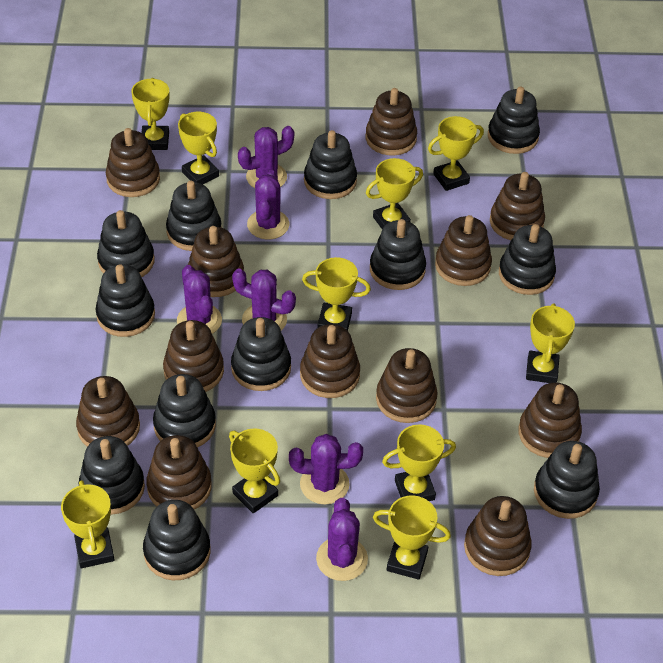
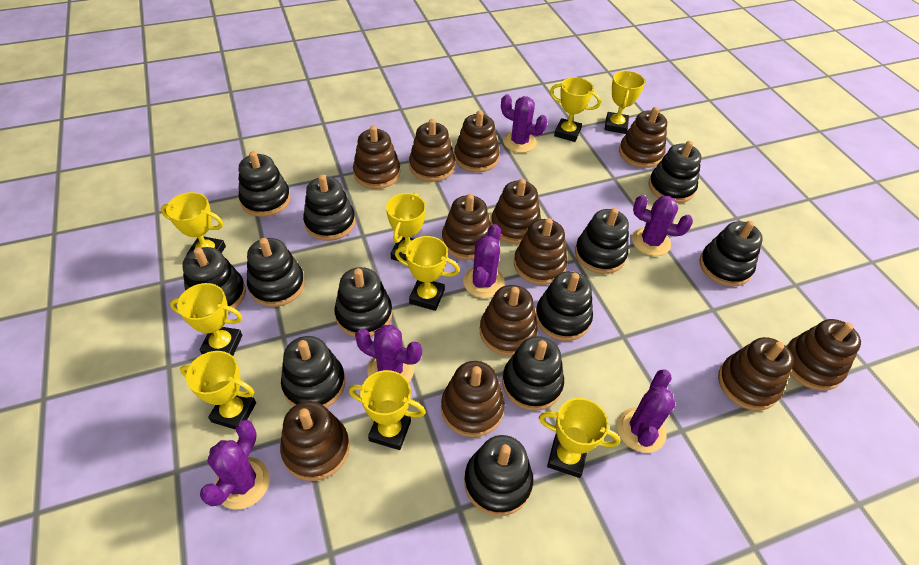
yellow trophy: [61,480,114,568] [131,78,170,150] [178,112,219,184] [229,428,280,513] [302,257,371,331] [366,158,423,229] [373,496,451,580] [382,424,456,501] [428,116,484,191] [526,303,575,383] = 10 -> [161,192,226,256] [170,283,242,356] [180,351,256,430] [349,370,426,450] [386,193,426,261] [395,236,460,311] [539,398,620,478] [550,77,601,142] [604,71,645,134] = 9

